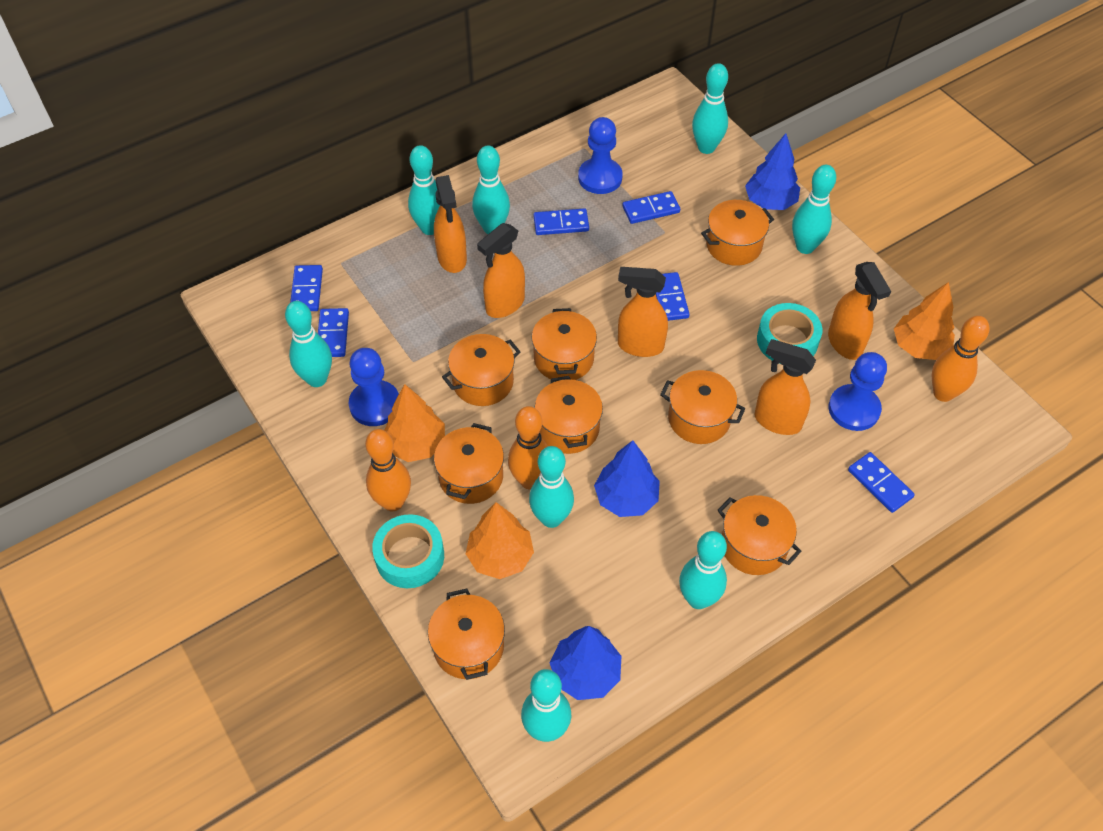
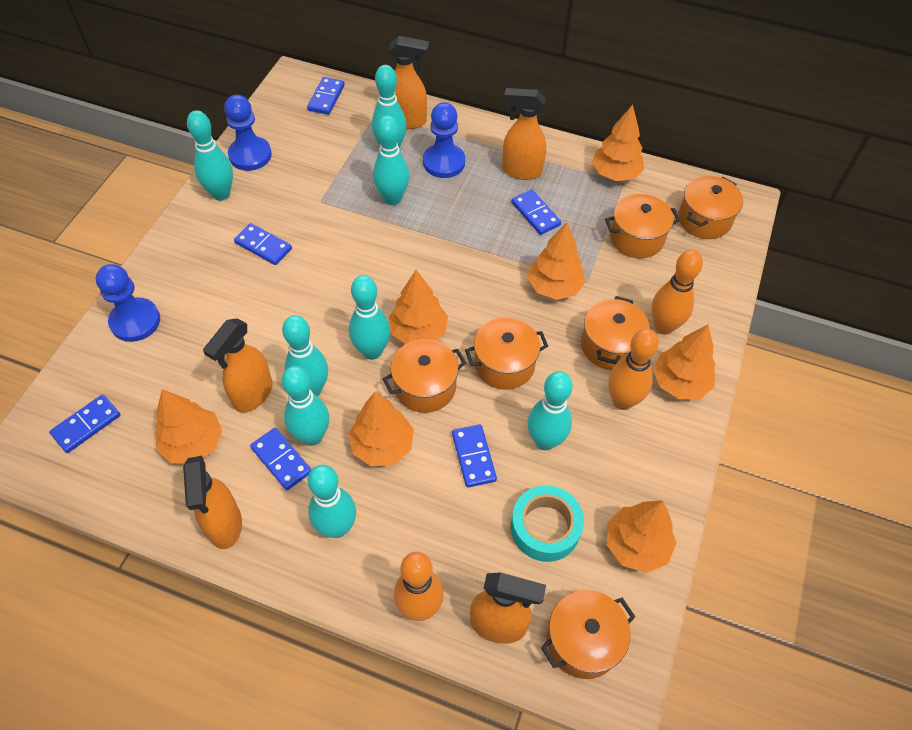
blue tree: [550,626,621,700] [594,440,660,517] [745,133,800,210] = 3 -> none = 0
orange pot: [428,588,505,680] [434,423,504,504] [442,334,521,406] [532,308,597,380] [535,376,603,454] [660,370,745,444] [701,200,774,266] [718,495,802,575] = 8 -> [383,339,466,413] [465,317,548,389] [541,590,635,679] [581,296,650,370] [605,194,680,258] [678,176,743,239] = 6
orange tree: [384,384,445,462] [466,502,534,579] [894,282,955,360] = 3 -> [155,389,222,464] [348,392,414,466] [388,270,448,344] [528,223,586,300] [592,105,644,181] [607,500,676,573] [653,324,715,399] = 7
turquoise tape: [372,514,444,588] [757,303,822,364] = 2 -> [511,485,584,562] = 1

